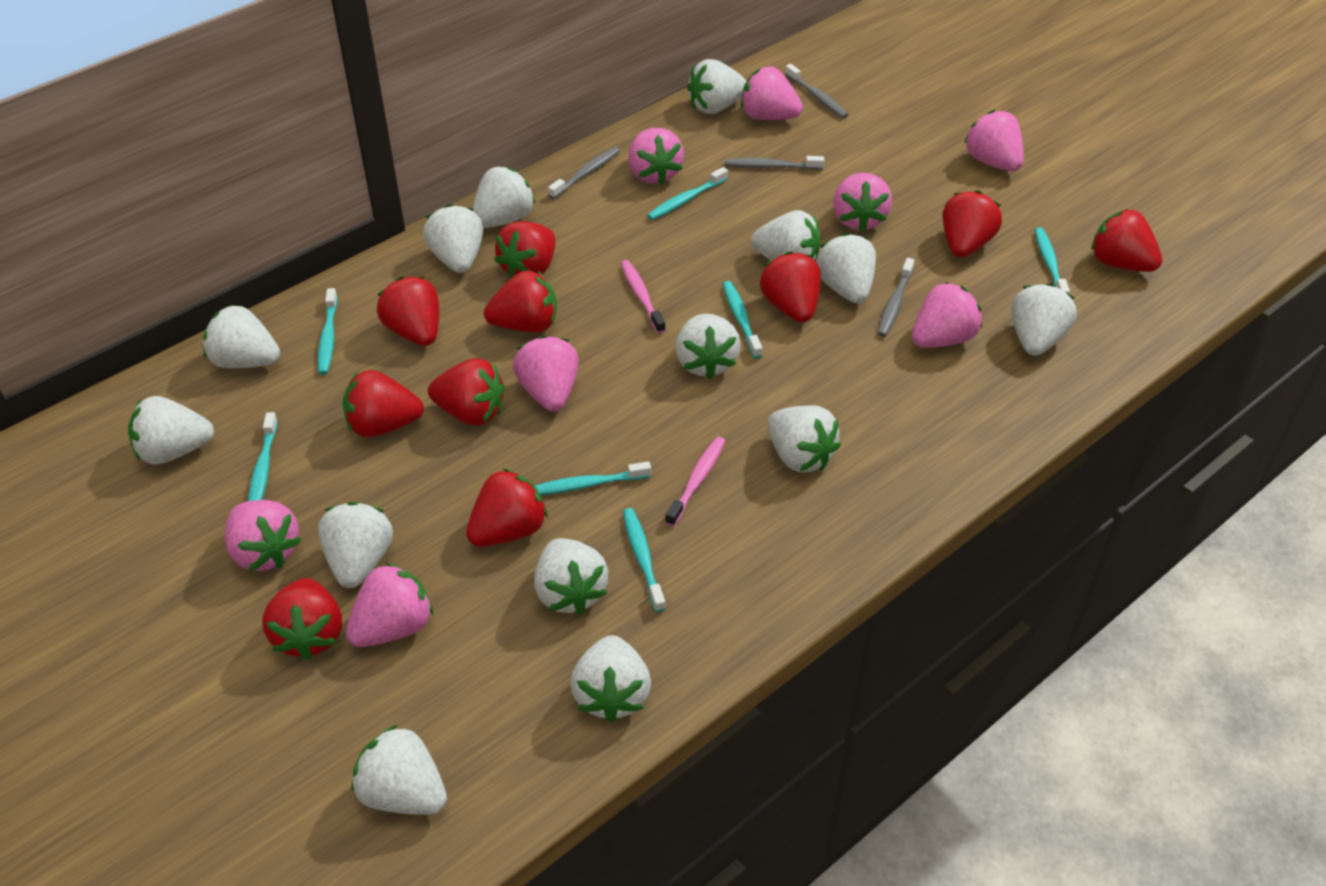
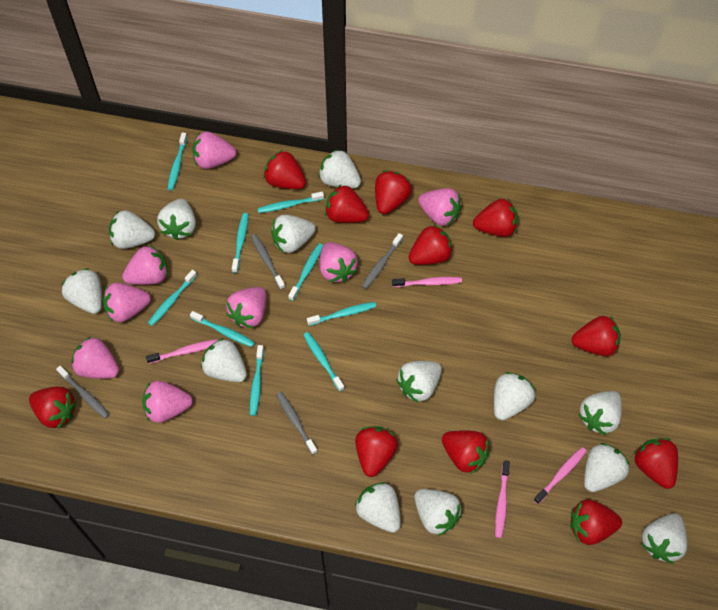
pink toothbrush: [621,260,666,333] [665,437,725,527] = 2 -> [146,339,218,364] [392,277,462,287] [495,461,510,538] [534,447,586,504] = 4
red strawberry: [262,578,342,660] [343,370,424,437] [377,277,439,346] [428,359,505,425] [466,468,548,547] [484,270,557,332] [494,221,555,278] [760,251,821,323] [942,190,1002,257] [1091,209,1162,272] = 10 -> [29,387,77,428] [263,150,306,189] [325,185,369,223] [355,426,398,477] [375,170,412,214] [409,224,453,265] [442,430,490,474] [473,199,518,237] [570,499,622,545] [572,316,621,356] [634,438,678,489] = 11
turquoise toothbrush: [248,412,278,501] [318,288,338,375] [535,461,651,495] [623,508,666,612] [647,167,728,220] [723,281,763,359] [1035,227,1070,294] = 7 -> [148,270,197,326] [168,132,187,190] [190,311,255,347] [232,213,248,273] [250,345,264,416] [258,191,324,213] [288,243,323,301] [303,332,345,392] [307,302,376,326] = 9
white strawberry: [128,396,214,464] [203,305,280,368] [318,502,393,588] [352,724,447,815] [423,204,483,273] [473,167,535,228] [534,538,608,615] [570,635,651,723] [675,314,741,379] [687,59,746,114] [751,210,821,261] [768,405,841,473] [816,233,876,303] [1011,283,1076,356] = 14 -> [61,268,102,314] [109,210,155,249] [157,199,196,240] [201,338,247,382] [271,214,316,253] [319,149,361,188] [355,482,401,533] [396,361,442,403] [414,489,462,536] [494,372,535,420] [578,391,622,435] [584,443,630,492] [641,513,688,564] = 13

